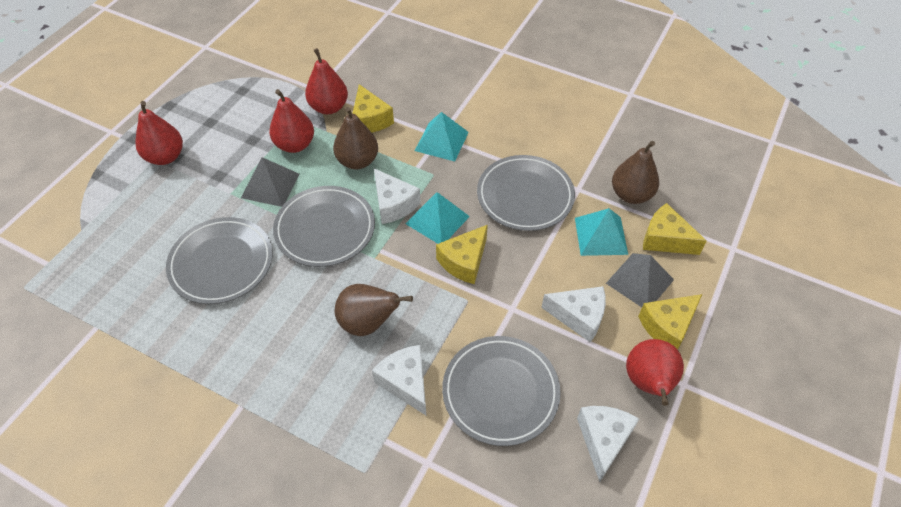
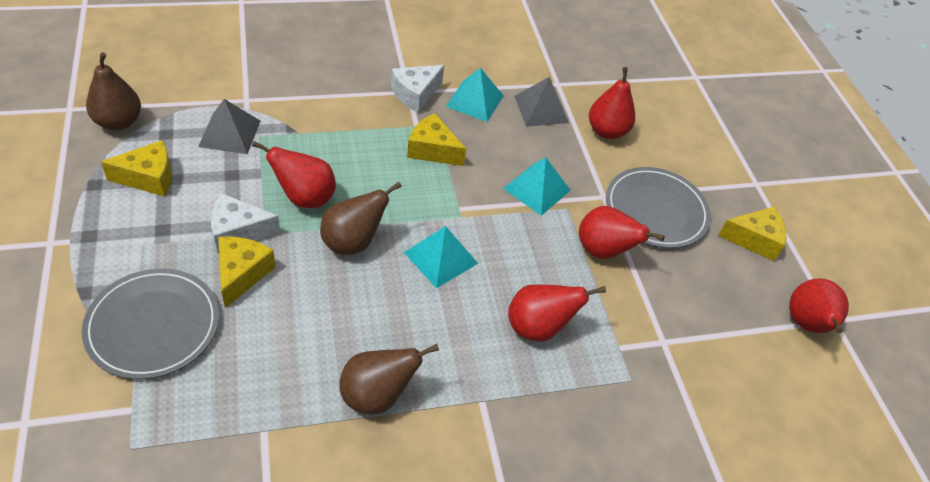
grey plate: [166,217,273,304] [273,186,375,267] [442,336,561,446] [477,155,575,231] = 4 -> [82,268,219,379] [606,167,711,248] = 2
red pear: [135,101,183,165] [269,89,314,153] [305,48,348,114] [626,339,684,406] = 4 -> [252,141,336,208] [508,284,606,342] [579,206,665,259] [589,67,635,139] [789,278,849,333] = 5
white cheese: [372,345,426,415] [374,168,421,224] [541,286,606,342] [577,406,639,482] = 4 -> [211,193,280,253] [391,65,444,113] = 2

